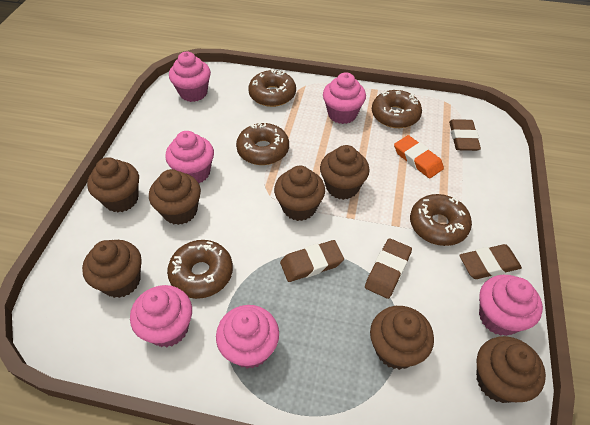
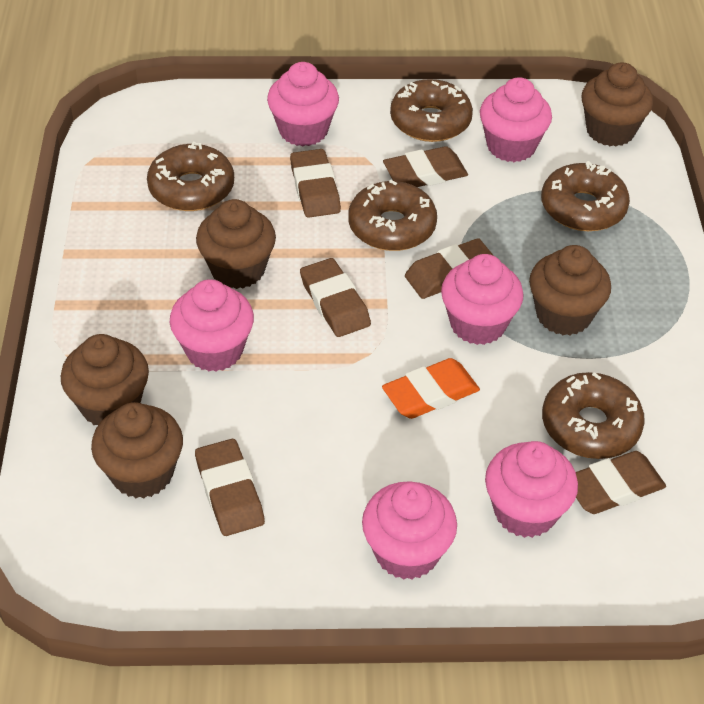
brown cupcake: [82,240,142,298] [87,157,139,212] [149,169,201,225] [274,166,325,221] [320,145,370,200] [370,306,434,370] [476,336,546,403] = 7 -> [61,334,149,425] [91,402,183,498] [196,199,276,289] [529,245,611,335] [581,62,653,147] = 5
brown eraser: [280,240,344,282] [365,238,412,299] [449,119,481,151] [459,244,522,279] = 4 -> [195,439,265,536] [290,149,341,218] [300,258,371,337] [383,146,468,187] [405,238,494,299] [576,451,666,514] = 6

